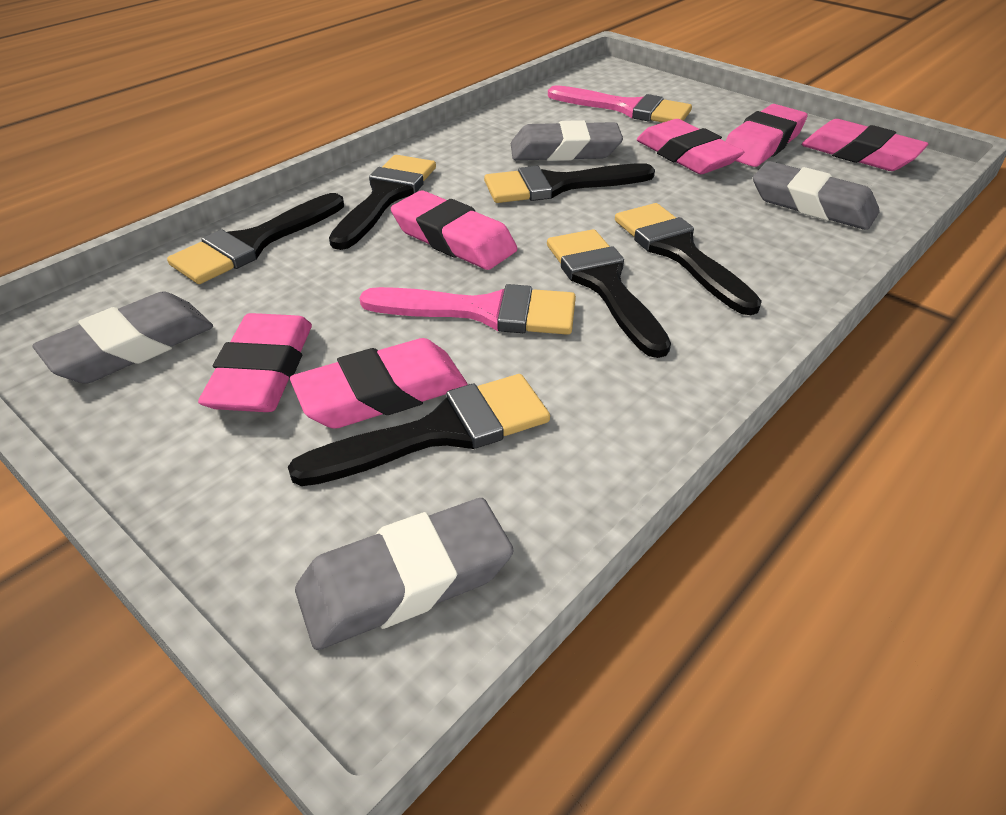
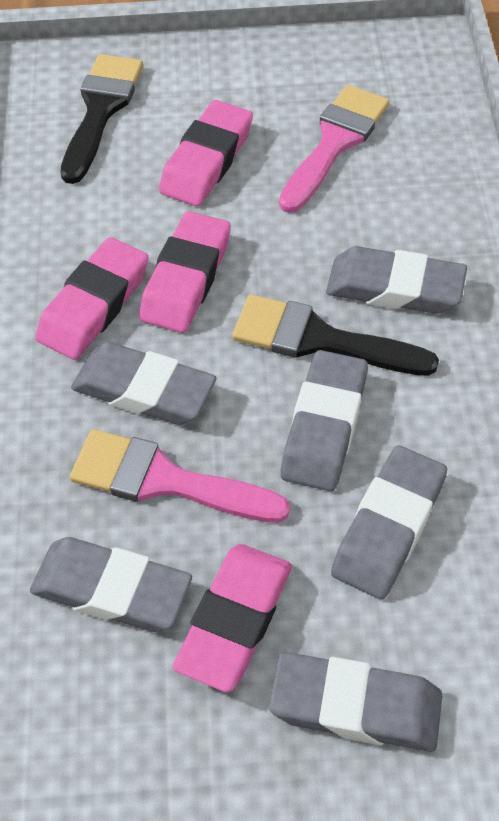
black brush: [167,193,344,284] [288,374,550,486] [329,155,436,250] [484,163,655,203] [547,229,671,358] [615,203,762,315] = 6 -> [60,54,143,184] [232,294,439,376] = 2
grey eraser: [33,291,213,384] [295,498,513,650] [511,120,623,161] [753,161,880,230] = 4 -> [30,537,192,632] [71,342,216,425] [269,652,442,752] [281,350,368,491] [326,246,467,314] [331,446,447,599] = 6
pink eraser: [198,313,312,412] [290,338,468,429] [391,190,517,270] [637,119,744,174] [726,104,808,167] [802,119,928,171] = 6 -> [36,237,148,360] [139,211,231,333] [159,100,253,206] [173,544,292,692] = 4

